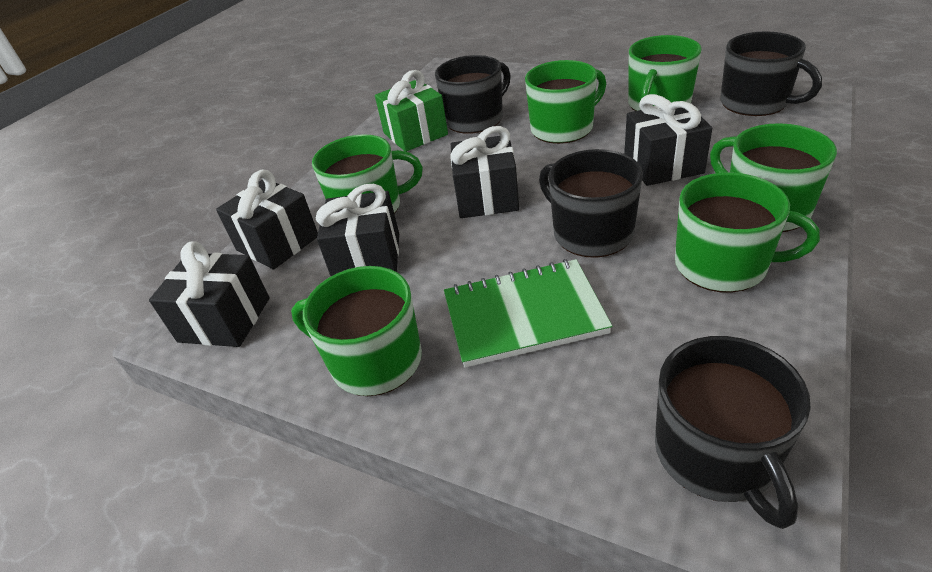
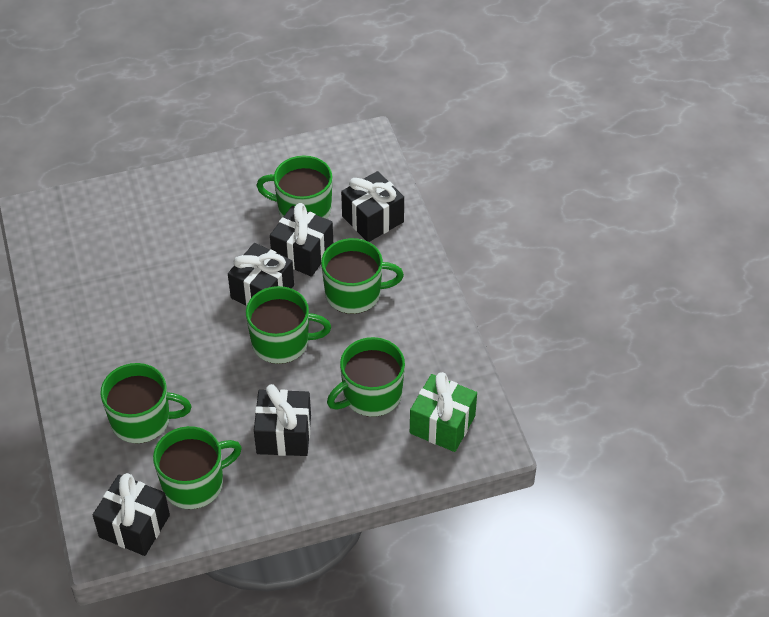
black mug: [435,55,511,134] [539,149,643,258] [655,336,811,529] [720,31,822,116] = 4 -> none = 0
green notebook: [444,259,612,368] = 1 -> none = 0

